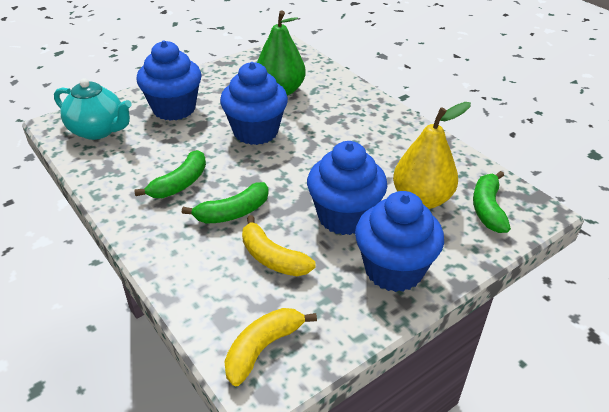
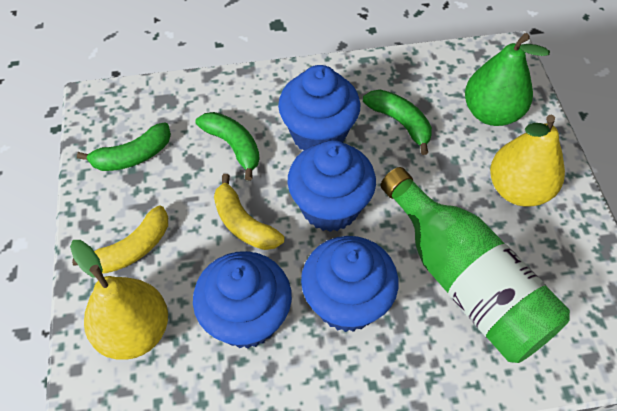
green bottle: none = 0 -> [381,167,570,363] = 1
turquoise teapot: [54,78,132,140] = 1 -> none = 0
yellow pear: [393,102,471,209] = 1 -> [70,240,168,360] [490,115,565,206] = 2

